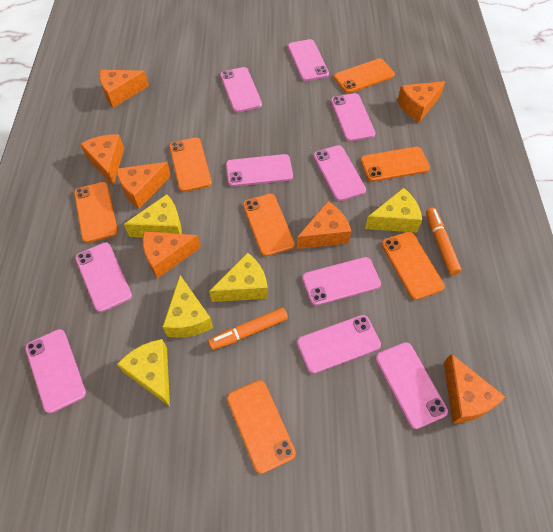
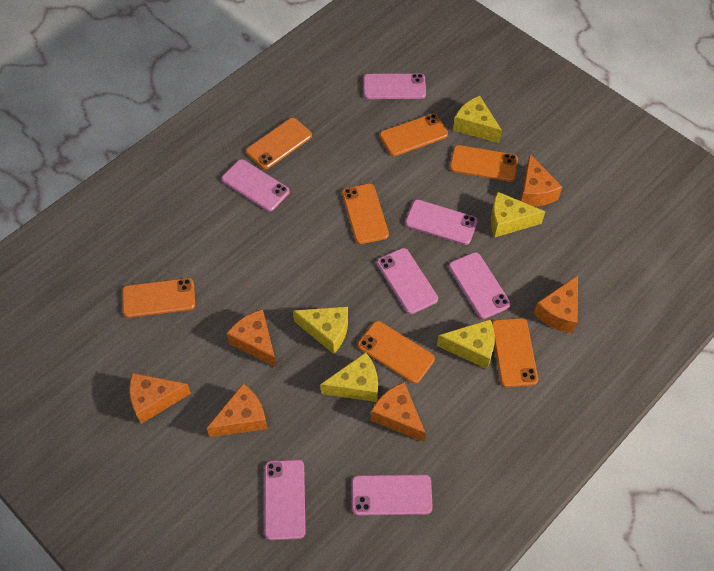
orange cheese: [80,135,124,185] [100,70,149,108] [116,162,171,209] [143,231,201,279] [297,201,352,249] [397,81,446,123] [444,354,505,423] = 7 -> [129,373,191,424] [207,384,267,437] [226,309,277,368] [371,382,426,442] [521,154,562,207] [533,275,578,333] = 6
orange marker: [208,307,288,350] [426,208,462,275] = 2 -> none = 0
pink phone: [25,329,86,413] [75,242,132,312] [220,67,262,113] [226,154,293,187] [288,39,329,81] [297,315,381,374] [302,257,381,306] [313,145,366,201] [331,93,375,142] [375,342,448,429] = 10 -> [221,159,290,211] [264,460,306,540] [352,474,433,516] [363,74,426,99] [377,248,438,314] [405,200,478,245] [449,252,511,319] = 7

